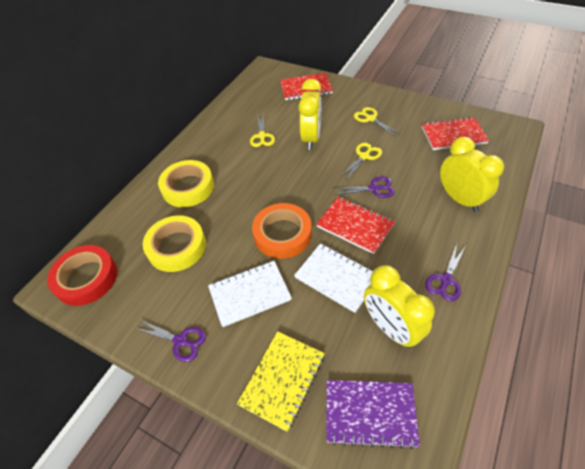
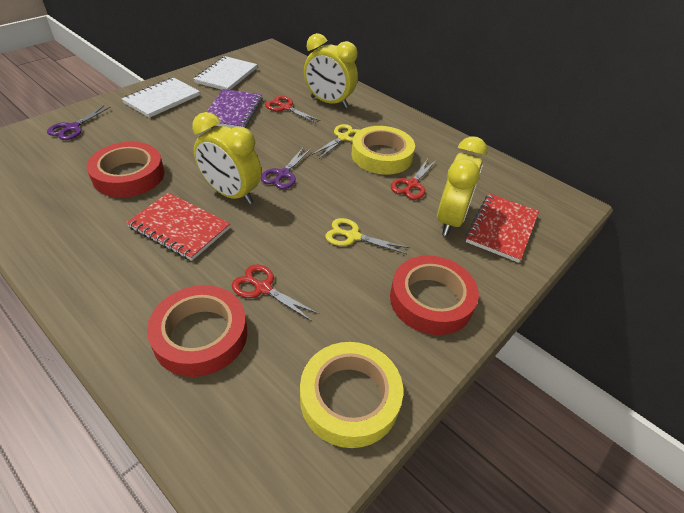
orange tape: [252,203,312,259] = 1 -> none = 0
purple scissors: [135,320,206,362] [332,176,395,198] [425,244,465,301] = 3 -> [47,106,110,140] [261,148,311,189] = 2
red notebook: [280,73,333,100] [316,197,395,254] [422,117,489,150] = 3 -> [126,193,231,261] [466,194,539,263] = 2
red scissors: none = 0 -> [232,264,319,321] [265,96,321,123] [391,159,436,200] = 3
red tape: [47,245,117,306] = 1 -> [87,142,165,197] [147,285,247,377] [390,256,479,335] = 3
yellow notebook: [237,331,325,432] = 1 -> none = 0
yellow scissors: [250,113,275,147] [340,143,382,180] [354,107,400,136] = 3 -> [312,124,359,159] [325,218,410,254] = 2

